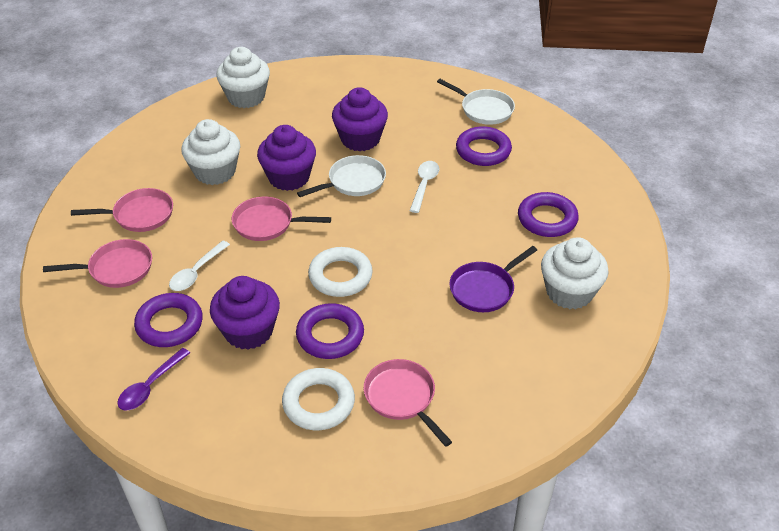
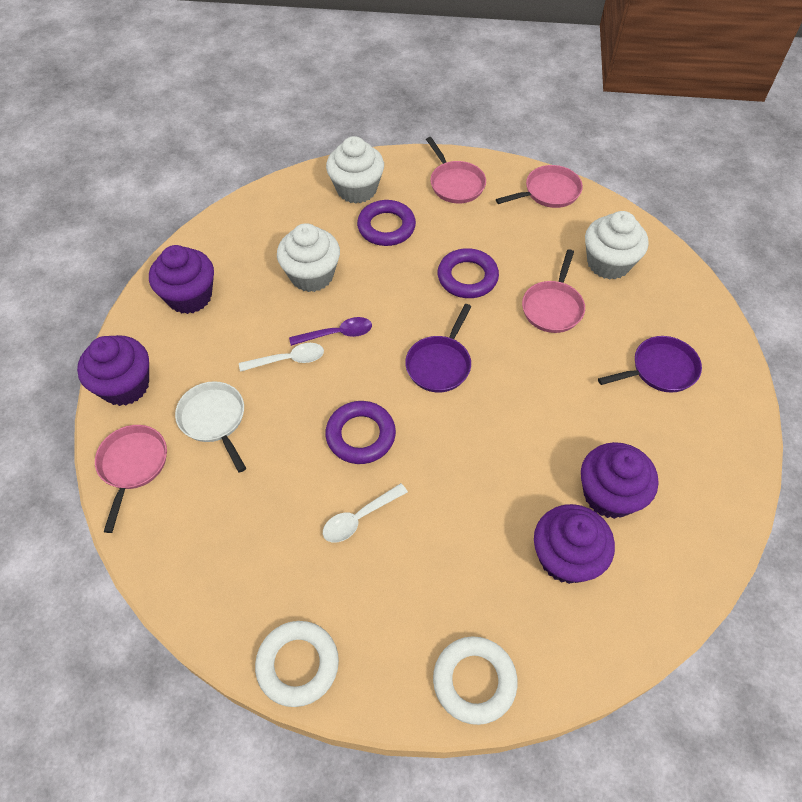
purple cupcake: [210,276,280,350] [257,125,316,191] [332,87,388,152] = 3 -> [77,335,149,406] [149,245,214,314] [534,504,615,584] [581,442,658,519] = 4
purple pan: [449,246,537,312] = 1 -> [405,304,472,392] [598,336,702,393] = 2
purple ring: [134,293,203,347] [296,303,364,359] [456,126,512,166] [518,192,579,237] = 4 -> [325,401,396,464] [357,200,416,246] [437,248,499,298] = 3
white pan: [297,155,386,197] [437,79,515,125] = 2 -> [175,381,246,473] = 1

